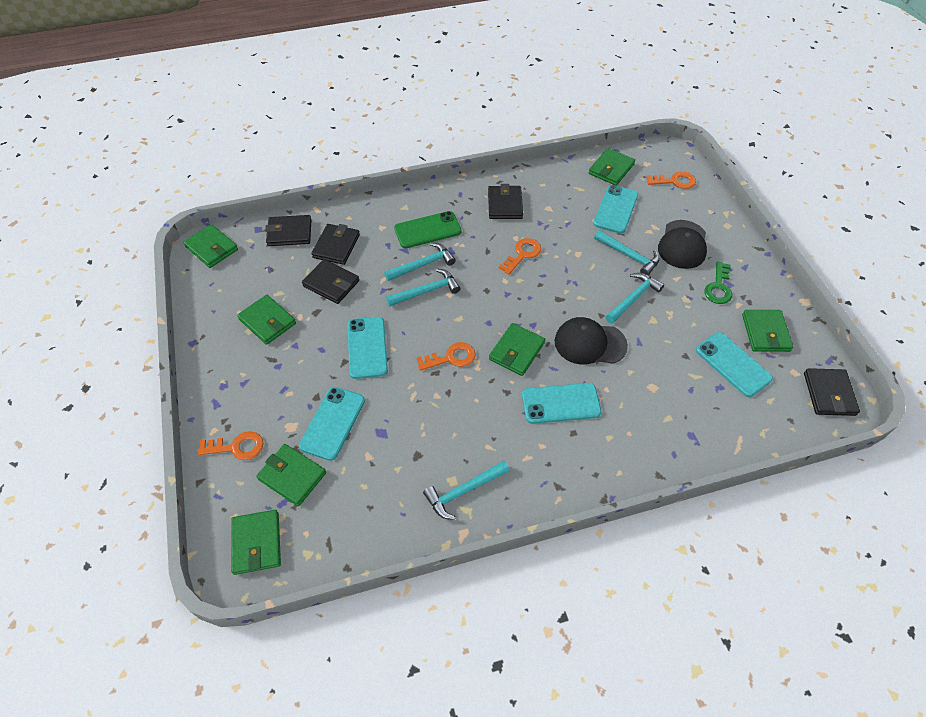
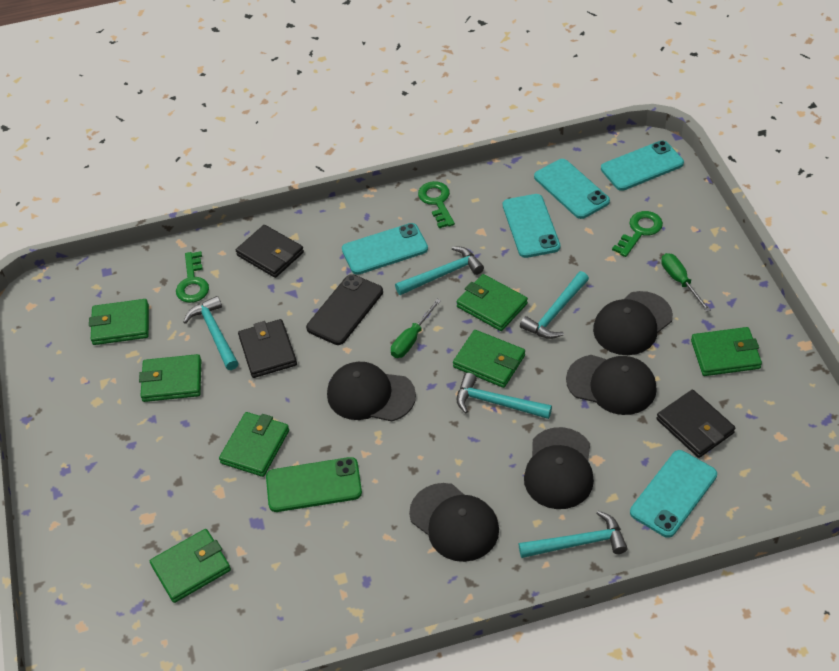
black cap: [555,317,628,364] [658,220,707,269] = 2 -> [327,362,416,422] [409,483,499,562] [524,427,594,509] [566,355,657,415] [593,291,673,355] = 5
black phone: none = 0 -> [306,274,383,345] = 1
black wallet: [265,215,311,246] [302,259,359,304] [311,224,360,265] [488,184,523,219] [804,368,860,416] = 5 -> [236,225,304,278] [238,319,297,378] [657,390,735,458] = 3
green key: [704,261,732,304] = 1 -> [176,251,209,303] [418,181,455,228] [612,211,663,257] = 3
green screwdriver: none = 0 -> [391,299,441,358] [661,253,711,312] = 2
orange key: [197,431,264,460] [417,342,476,371] [499,238,541,275] [646,171,696,189] = 4 -> none = 0

